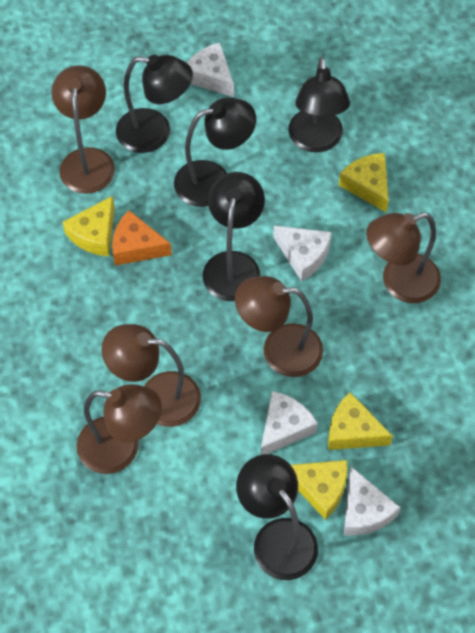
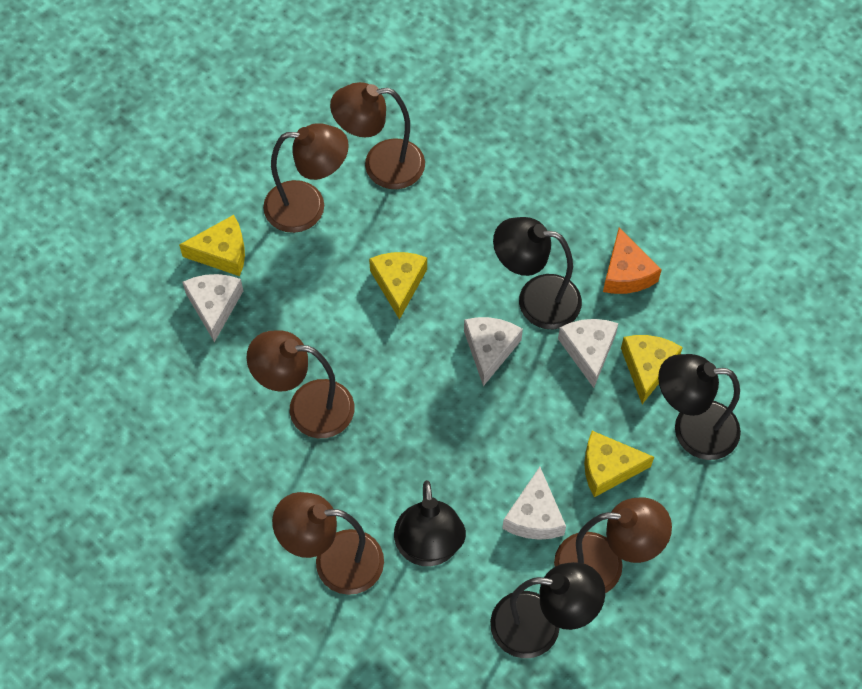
black lamp: [116,54,193,153] [174,97,256,207] [203,172,265,301] [236,454,318,580] [288,57,350,153] = 5 -> [394,480,466,566] [490,562,605,658] [493,217,582,329] [658,354,741,460] = 4

